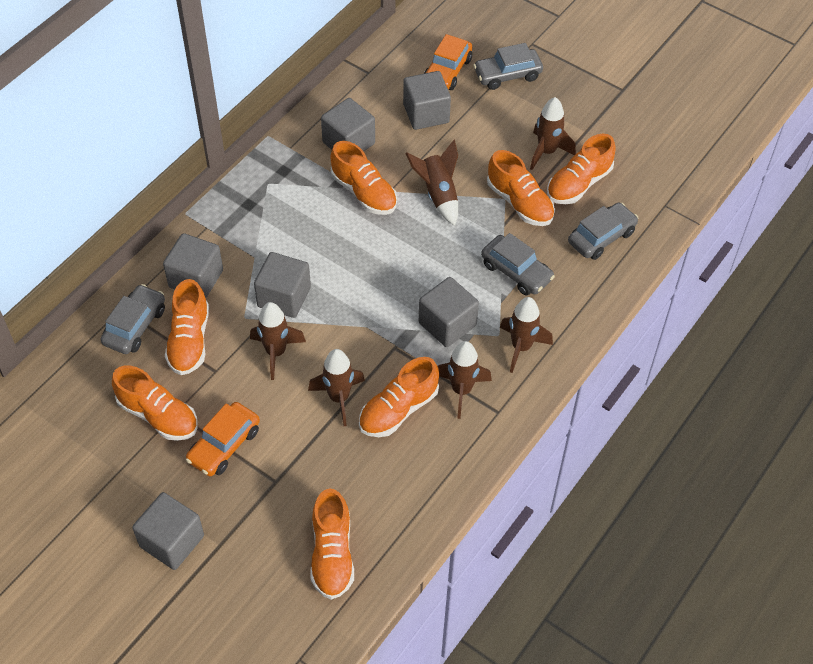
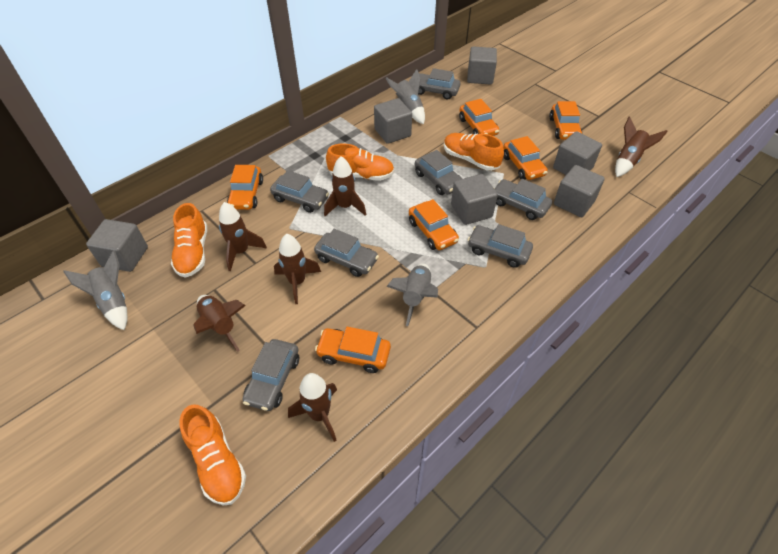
grey car: [101,284,165,354] [473,43,543,90] [481,233,555,296] [568,203,638,260] = 4 -> [242,339,299,411] [270,170,329,213] [314,229,379,277] [415,150,463,195] [418,68,460,100] [468,224,533,268] [494,179,552,220] = 7
grey rocket: none = 0 -> [63,250,128,330] [385,69,425,124] [386,263,438,326] = 3
orange car: [186,402,260,476] [424,34,472,90] = 2 -> [227,165,263,210] [315,327,391,373] [409,199,459,250] [459,99,499,136] [503,136,548,180] [549,101,582,140] = 6
orange shoe: [112,366,197,441] [165,279,209,375] [311,489,354,600] [330,141,397,215] [359,357,439,437] [487,150,555,226] [547,134,616,204] = 7 -> [171,203,207,278] [180,404,246,506] [326,143,394,181] [444,133,504,171] = 4

